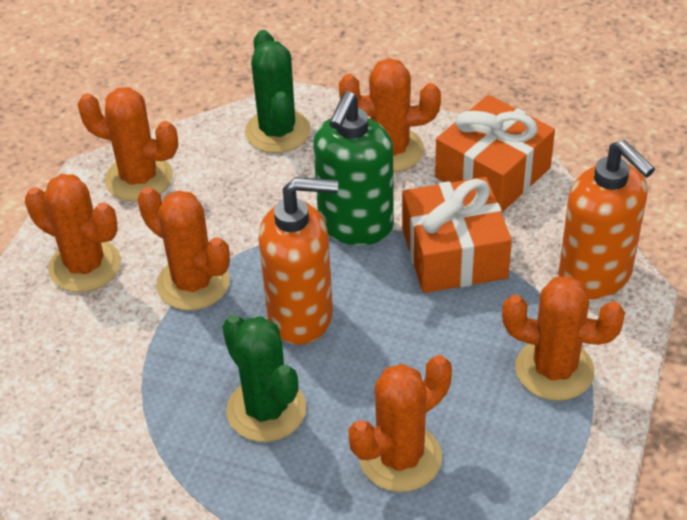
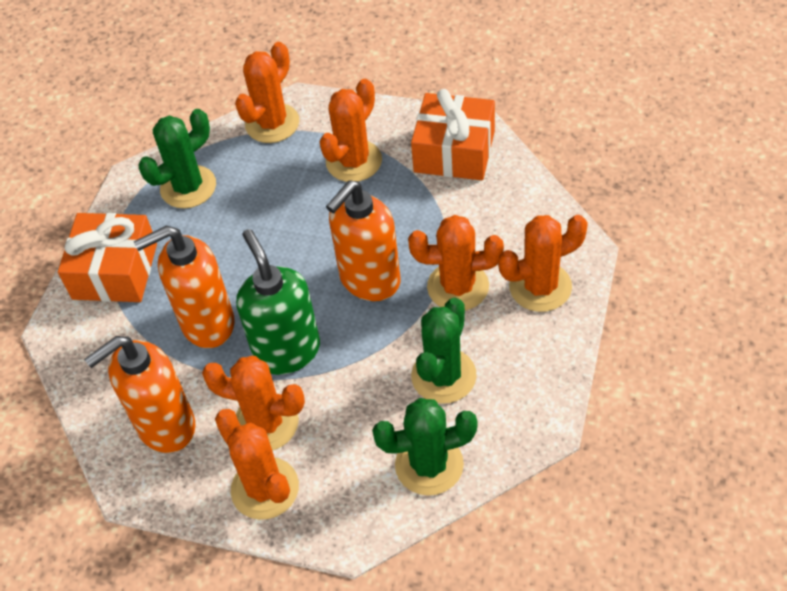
green cactus: [222,315,306,442] [245,30,311,153] = 2 -> [139,109,216,208] [372,398,478,496] [411,297,477,404] = 3
orange soap dispenser: [259,177,338,345] [558,140,655,299] = 2 -> [84,336,195,453] [134,226,235,348] [326,180,400,301] = 3

